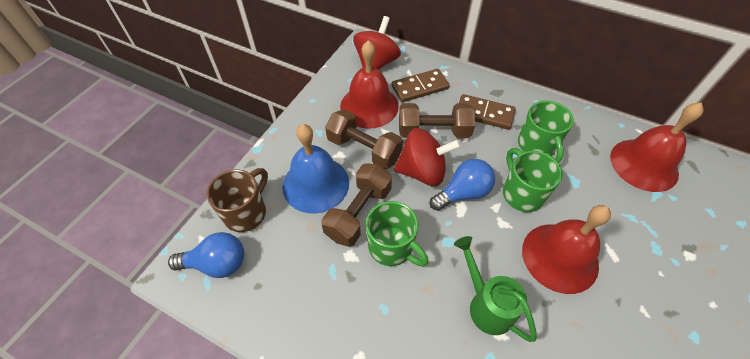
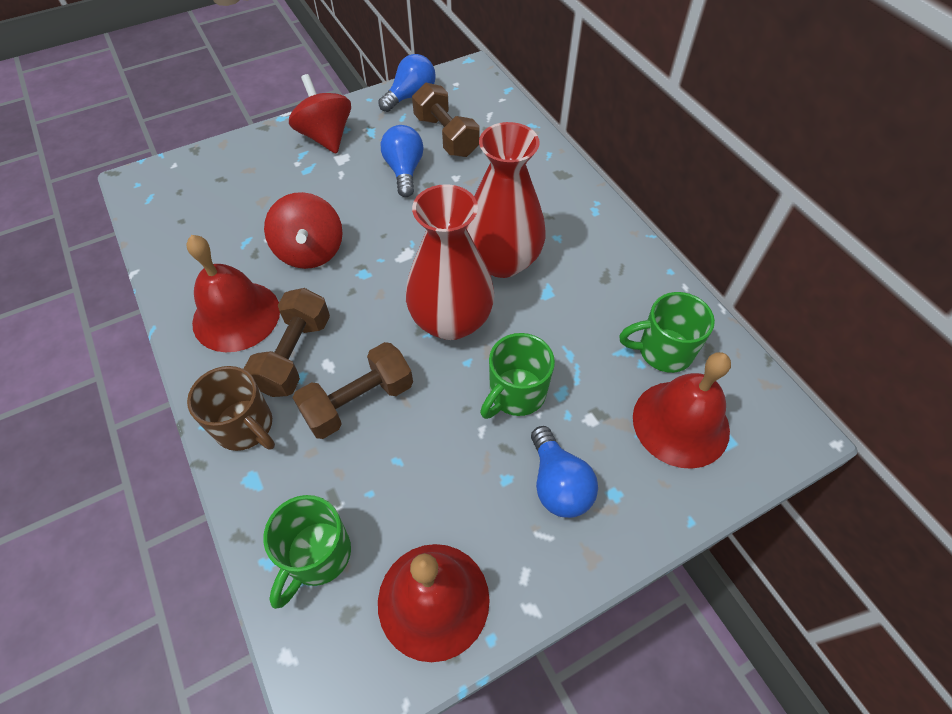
blue bell: [282,124,349,213] = 1 -> none = 0
blue light bulb: [168,232,244,278] [430,159,495,211] = 2 -> [378,54,436,112] [381,125,424,197] [531,426,598,518] = 3
brown domino: [392,69,450,102] [459,94,516,130] = 2 -> none = 0
green watering can: [454,236,536,342] = 1 -> none = 0
red vase: none = 0 -> [406,184,495,340] [466,122,546,278] = 2

